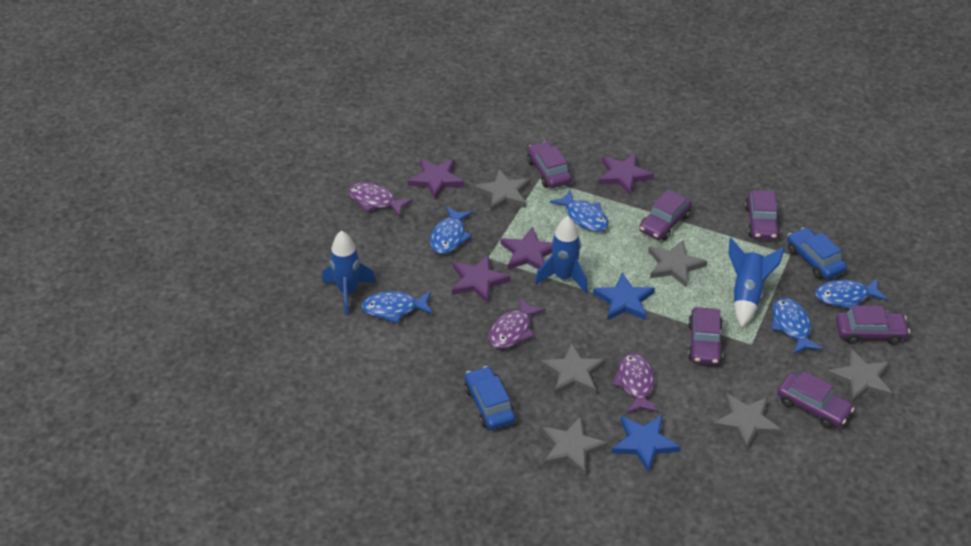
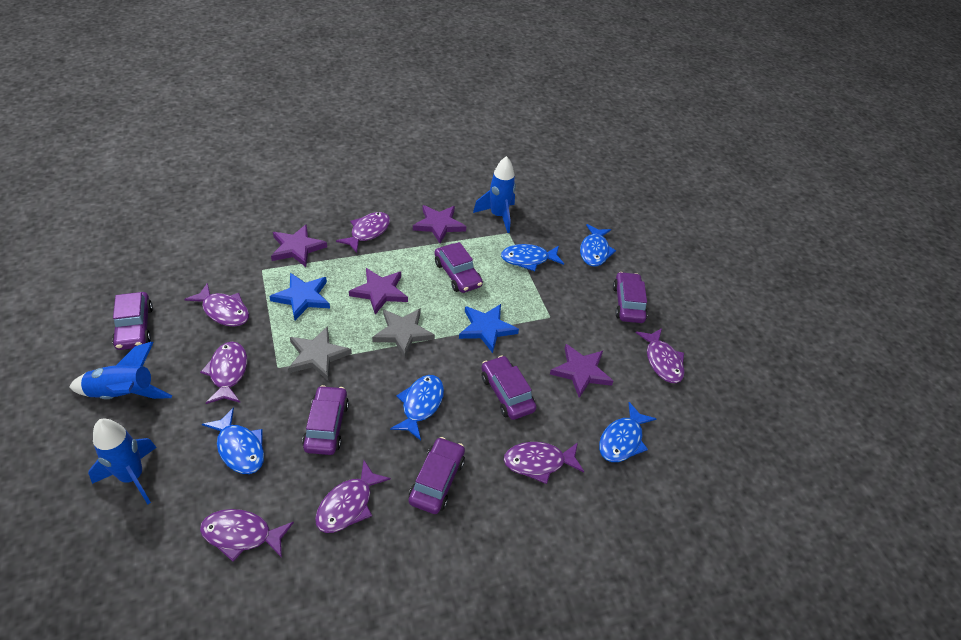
blue car: [464,366,515,430] [787,227,847,280] = 2 -> none = 0
grey star: [474,169,531,212] [540,342,606,395] [542,416,608,476] [648,240,707,288] [712,393,782,451] [826,349,892,403] = 6 -> [288,326,352,380] [372,308,435,358] = 2
purple fish: [348,182,413,218] [488,297,546,349] [612,353,659,413] = 3 -> [184,283,249,327] [200,341,247,404] [200,509,294,562] [315,461,391,533] [336,212,390,253] [504,442,584,484] [636,328,684,383] = 7

